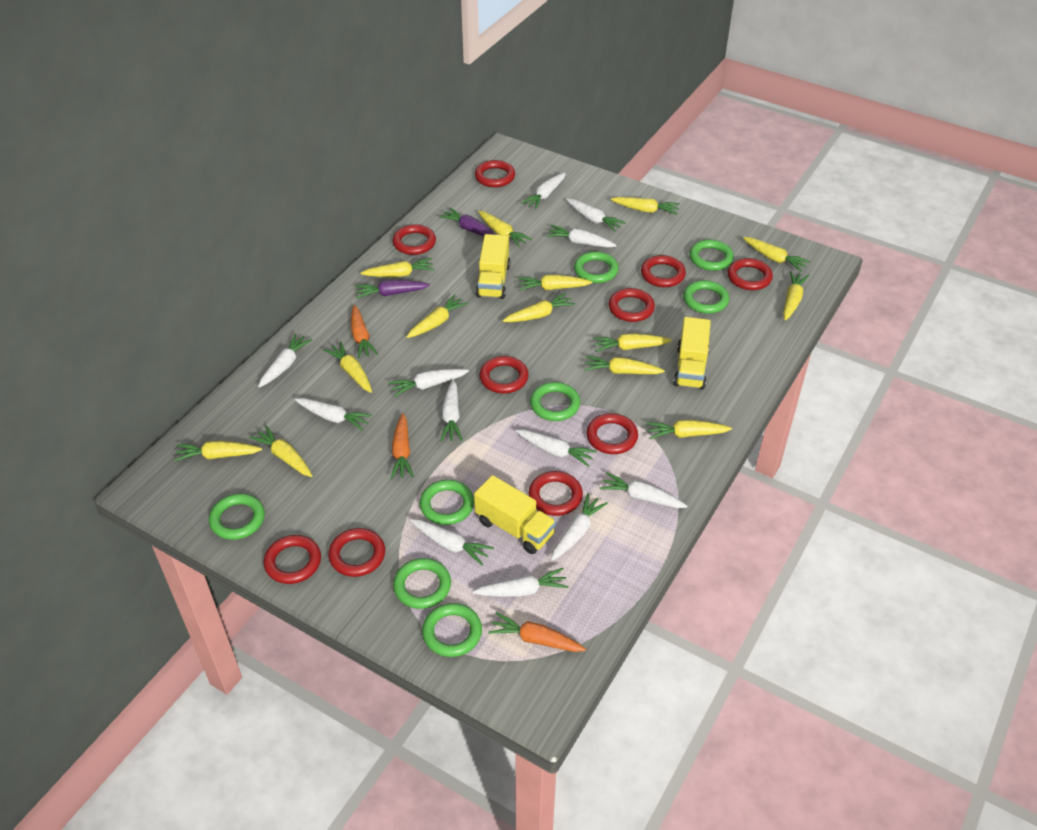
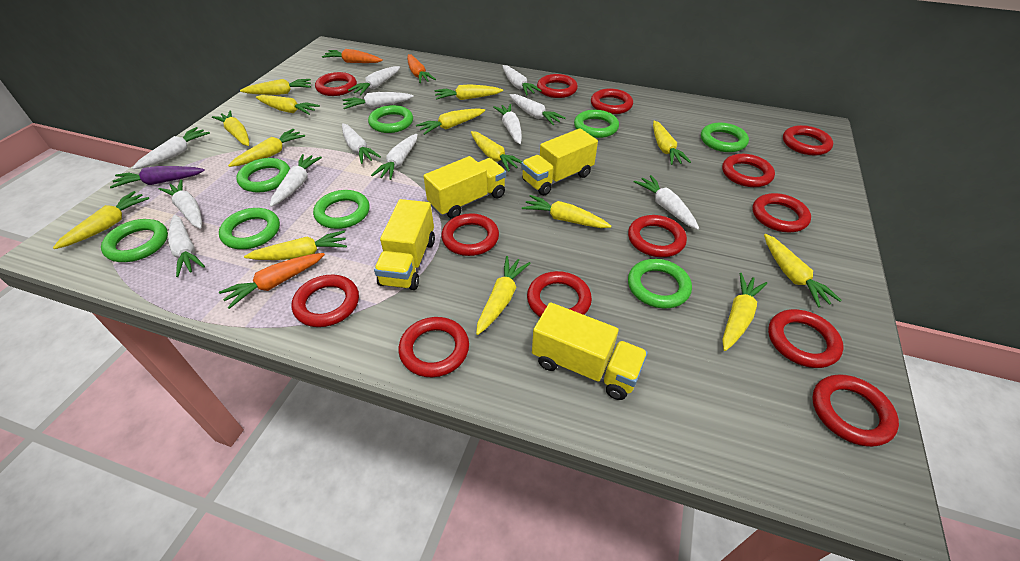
purple carrot: [355,280,430,299] [439,208,495,237] = 2 -> [110,166,205,188] = 1
red ring: [264,535,321,584] [328,528,385,577] [393,224,436,255] [475,160,515,187] [480,356,529,393] [529,471,583,516] [586,413,638,454] [609,288,655,322] [641,255,686,287] [728,258,773,290] = 10 -> [292,275,359,327] [315,72,357,96] [399,317,469,377] [441,213,499,256] [527,271,592,317] [537,74,578,98] [591,89,633,114] [628,215,687,257] [722,154,775,187] [752,193,811,232] [768,309,844,368] [783,125,833,155] [812,374,899,447] = 13
yellow truck: [474,475,556,554] [476,234,510,299] [673,317,711,390] = 3 -> [374,199,435,290] [424,156,506,219] [521,128,598,195] [532,302,648,400] = 4

